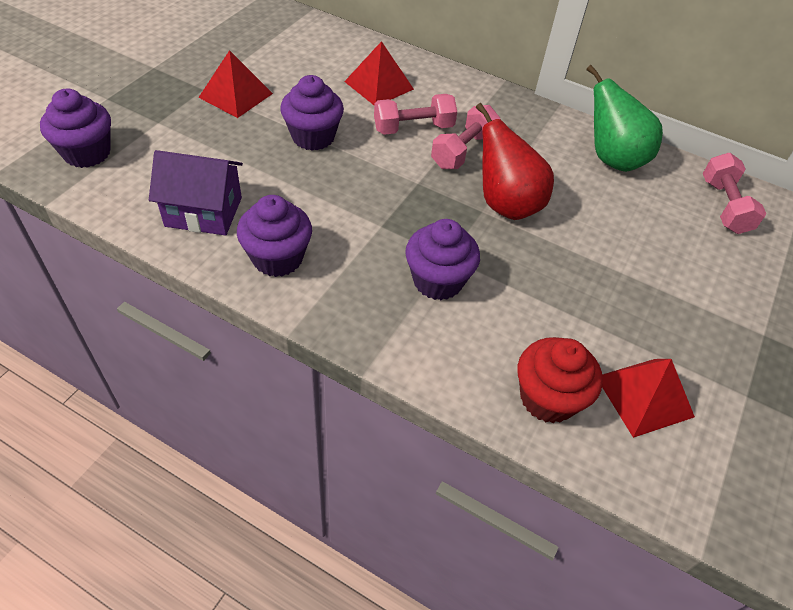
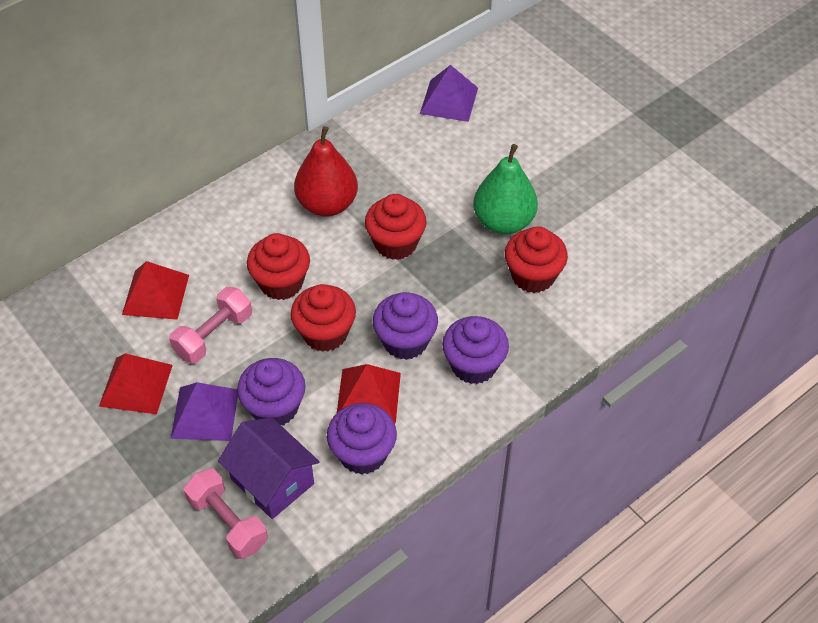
pink dumbbell: [374,94,457,135] [431,105,500,169] [703,153,766,234] = 3 -> [169,287,252,363] [184,468,268,559] = 2
purple pyramid: none = 0 -> [171,382,238,441] [420,65,478,122] = 2
red cupcake: [518,337,603,423] = 1 -> [247,233,310,300] [291,284,356,352] [365,194,427,260] [505,226,568,293] = 4

